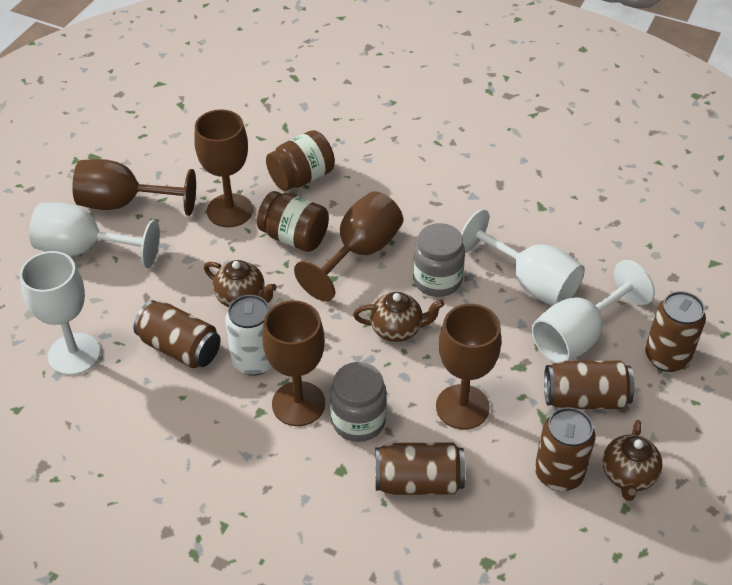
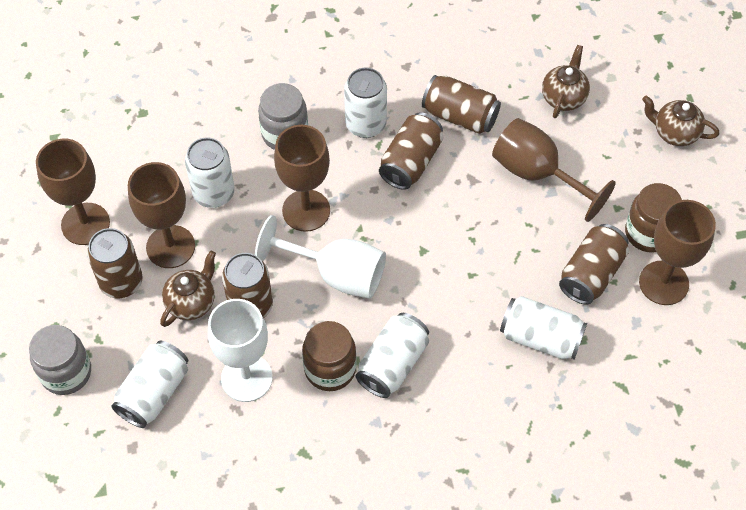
white can: [225,295,272,376] = 1 -> [111,340,188,428] [185,137,235,208] [344,68,387,138] [356,313,429,398] [500,296,587,360] = 5
white goblet: [20,251,100,375] [29,202,160,268] [461,209,585,306] [532,260,655,363] = 4 -> [208,299,273,402] [255,215,386,299] = 2

